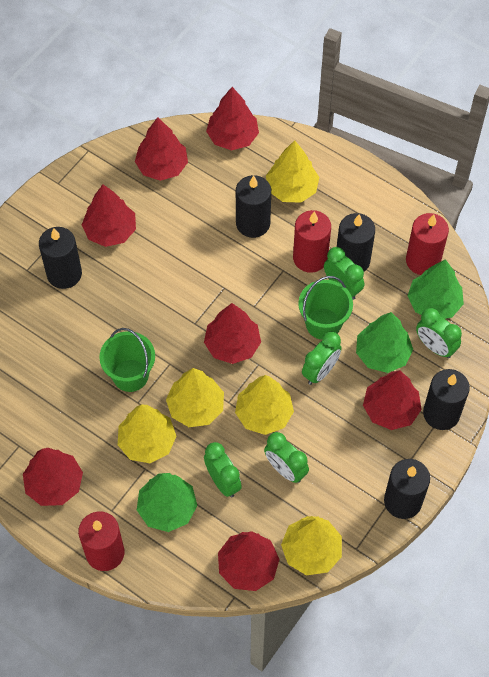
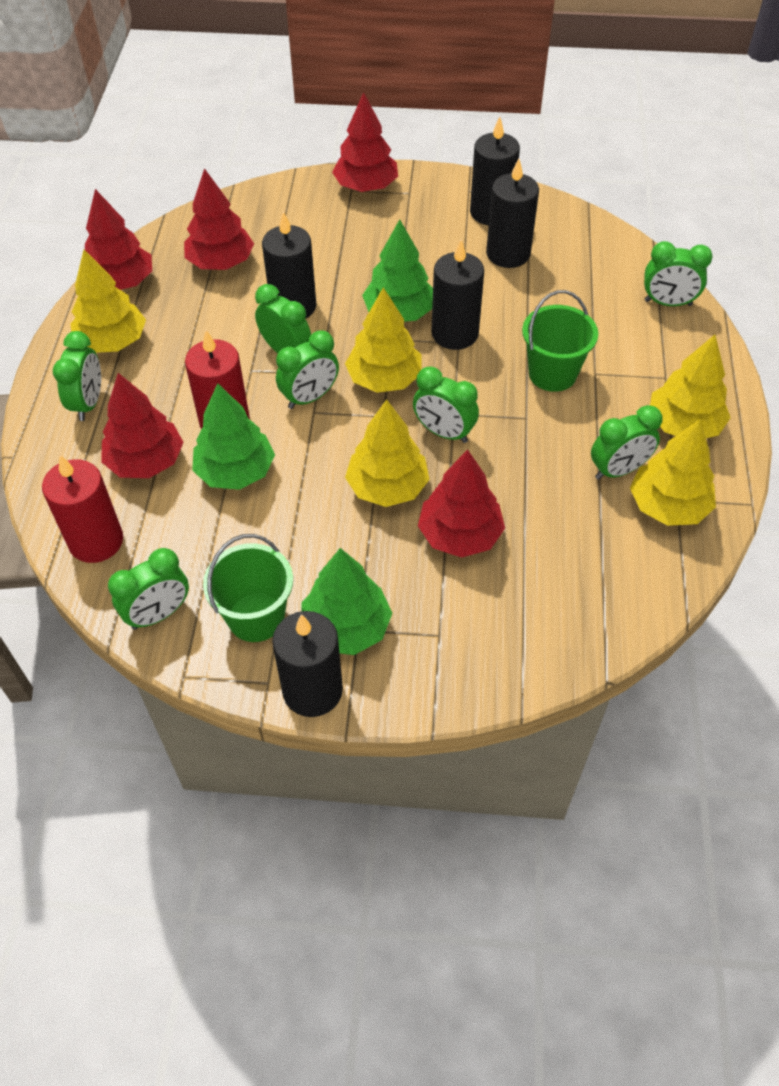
green clock: [204,442,242,497] [264,432,309,483] [302,332,342,385] [324,247,364,300] [416,308,462,358] = 5 -> [53,331,101,421] [108,548,189,630] [255,284,311,353] [276,330,339,409] [413,366,479,443] [591,405,663,480] [644,241,713,306] = 7
red candle: [78,512,124,571] [293,210,331,273] [406,213,449,275] = 3 -> [42,455,123,563] [185,330,250,430] = 2
red tree: [23,448,83,506] [82,184,136,247] [135,117,188,181] [204,303,261,364] [206,87,259,151] [218,531,280,591] [363,370,422,430] = 7 -> [85,189,152,290] [101,373,184,478] [184,168,254,270] [332,92,398,192] [418,449,505,558] = 5

